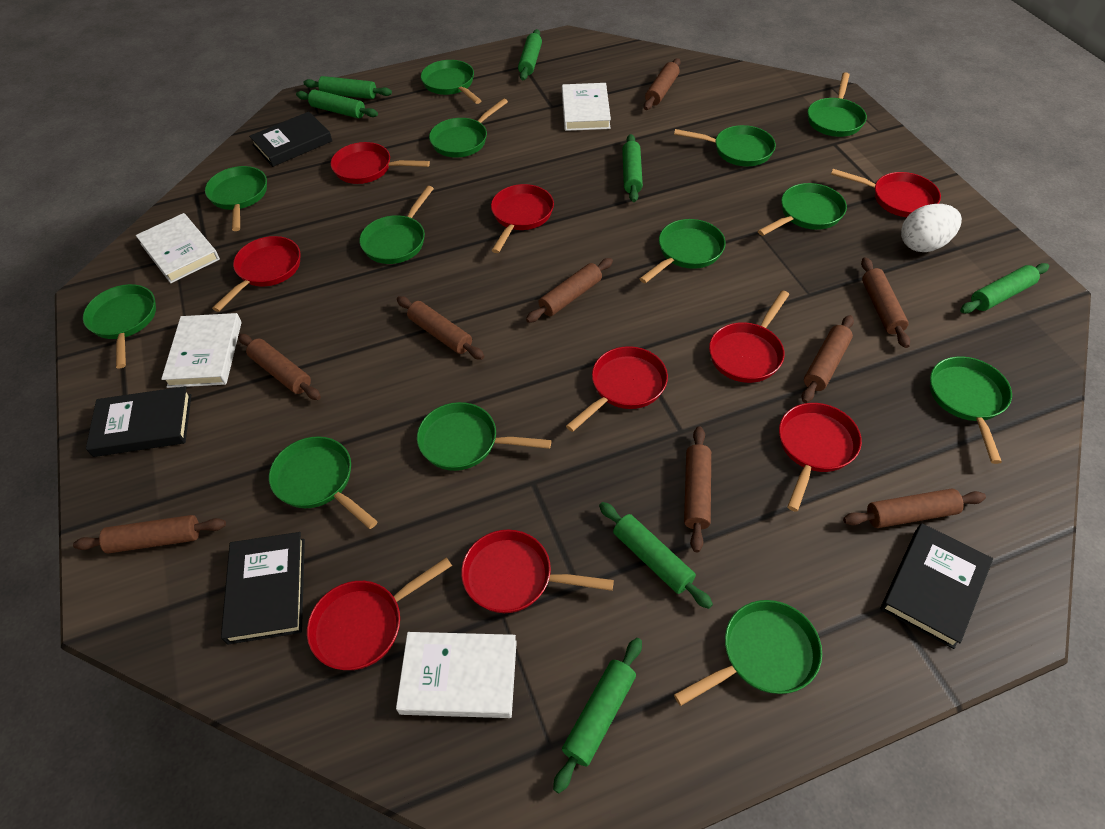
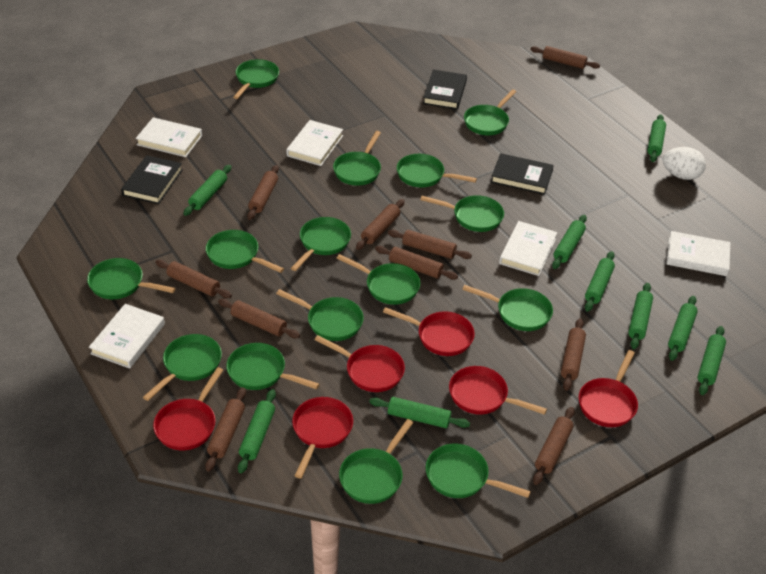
black book: [86,386,191,457] [221,532,305,645] [249,112,332,167] [880,523,993,649] = 4 -> [121,155,183,204] [423,69,467,110] [491,153,554,195] = 3
brown rolling pin: [73,515,226,553] [238,334,321,400] [397,296,485,360] [526,258,613,323] [644,58,681,110] [684,426,711,552] [802,315,854,403] [843,488,986,528] [861,257,910,348] = 9 -> [155,260,232,298] [205,387,246,472] [218,299,300,339] [247,165,279,220] [356,199,405,250] [375,246,458,280] [388,230,472,259] [530,46,600,69] [533,407,575,485] [561,318,586,391] = 10
green pan: [83,284,156,368] [205,166,267,231] [269,436,378,529] [359,186,434,264] [417,402,551,471] [421,60,482,104] [429,98,508,158] [640,219,726,284] [674,125,776,166] [674,600,822,706] [758,183,847,236] [808,72,867,137] [930,356,1012,464] = 13 -> [87,258,175,299] [143,334,222,401] [206,230,284,273] [226,343,320,390] [233,59,279,99] [276,289,364,341] [291,217,351,271] [333,131,381,186] [337,254,420,305] [339,419,413,504] [397,154,477,187] [420,195,504,232] [426,444,531,498] [462,285,553,331] [464,89,516,135] = 15
green rolling pin: [296,89,378,118] [304,76,392,99] [518,29,542,80] [553,638,642,793] [599,502,713,609] [622,134,643,202] [960,263,1049,313] = 7 -> [183,165,231,216] [238,389,276,473] [369,397,470,428] [552,215,587,269] [585,251,615,312] [628,283,653,349] [647,114,666,162] [668,296,698,361] [698,326,726,395] = 9
red pan: [212,236,300,312] [307,557,452,670] [331,142,430,184] [461,530,614,613] [491,184,554,253] [566,346,668,432] [709,290,789,383] [779,403,862,512] [831,169,941,217] = 9 -> [153,367,223,450] [292,397,353,478] [314,335,405,392] [383,307,475,356] [449,366,547,415] [579,350,638,427] = 6
white book: [136,213,220,283] [161,313,242,388] [396,632,517,718] [562,83,611,131] = 4 -> [89,304,165,369] [136,117,202,157] [286,120,343,166] [499,221,557,276] [666,231,730,276] = 5

